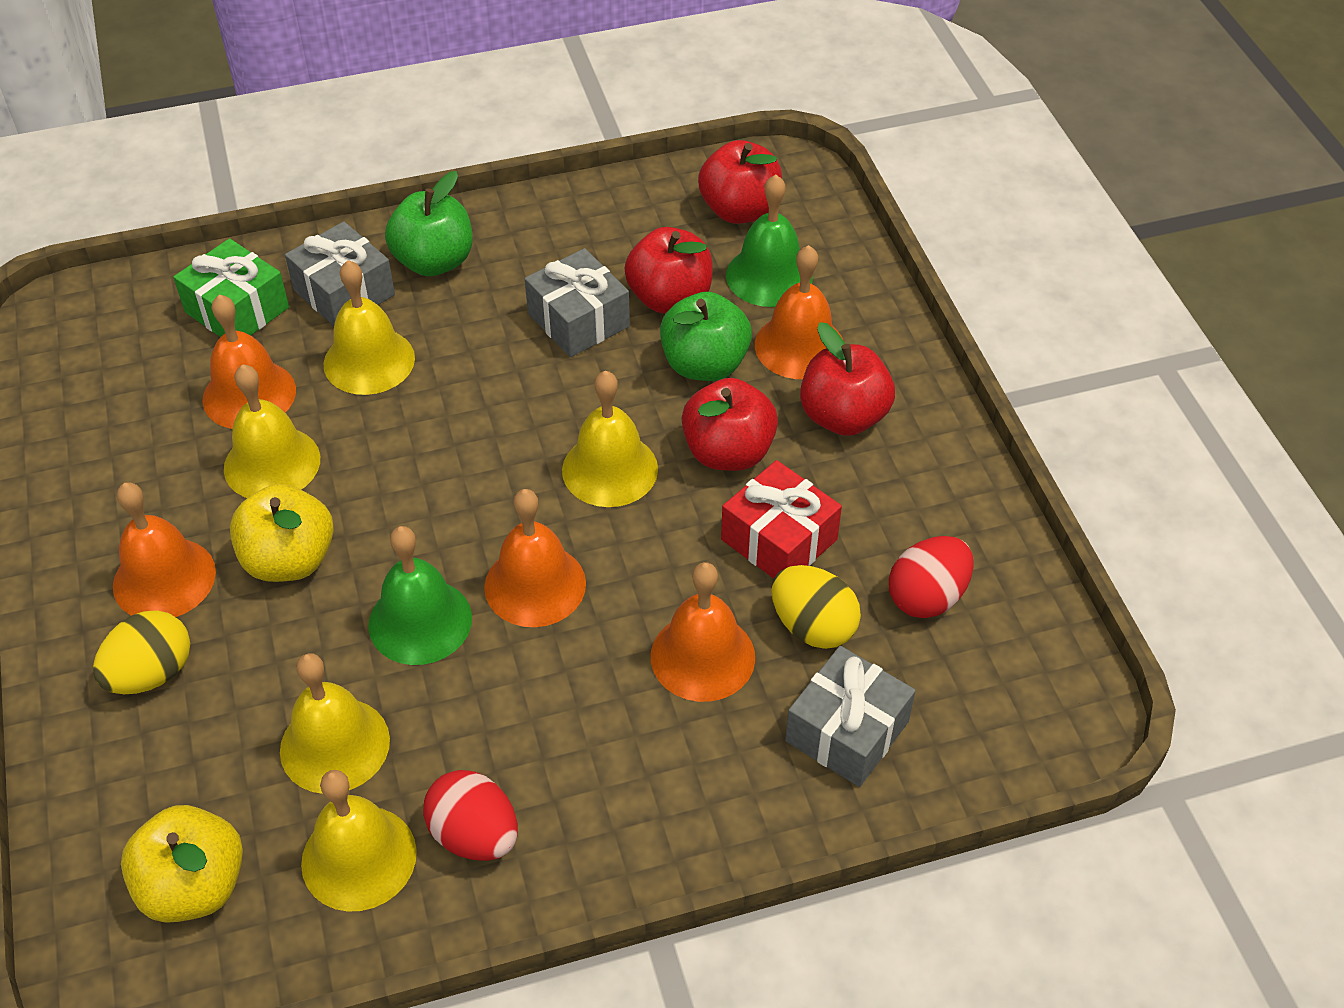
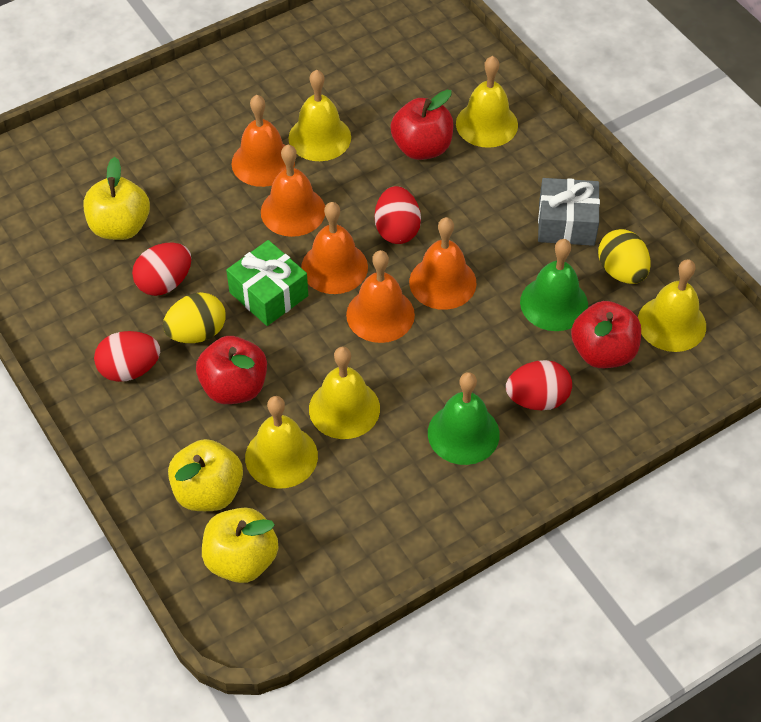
green apple: [385,171,473,276] [660,292,752,381] = 2 -> none = 0
grey gift: [285,221,395,326] [525,248,630,357] [785,646,916,787] = 3 -> [538,178,600,246] = 1
red apple: [624,227,713,314] [682,378,778,471] [698,140,782,224] [800,322,895,436] = 4 -> [196,336,267,404] [390,90,454,160] [571,301,641,368] = 3
red egg: [423,770,518,861] [889,536,974,618] = 2 -> [94,331,160,382] [132,243,191,296] [375,186,421,244] [506,360,572,410] = 4
red gift: [721,460,842,579] = 1 -> none = 0
yellow apple: [121,805,243,923] [230,484,334,582] = 2 -> [83,157,150,240] [168,439,243,511] [202,507,278,583] = 3

